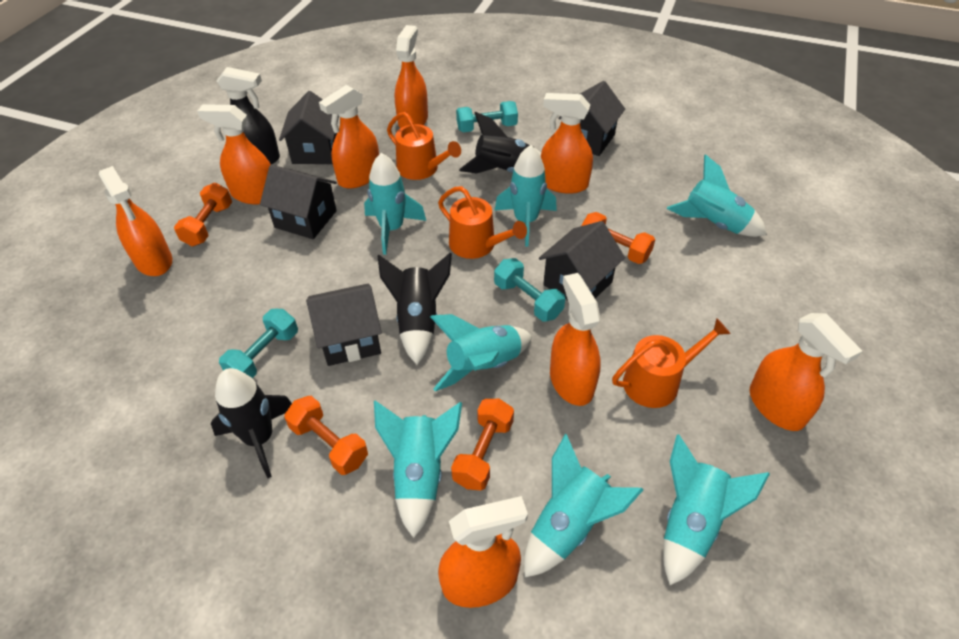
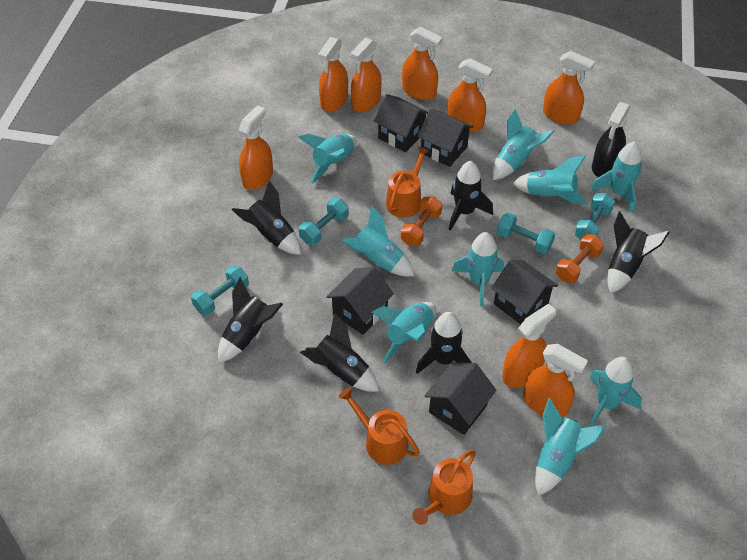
black rocket: [211,368,292,478] [378,253,452,365] [459,112,541,174] = 3 -> [218,277,283,363] [232,181,301,255] [300,312,379,392] [416,312,472,374] [449,161,493,230] [607,211,670,294] = 6
orange dumbbell: [174,183,232,246] [284,396,368,475] [451,399,514,491] [581,212,655,264] = 4 -> [401,196,442,246] [556,234,604,283] = 2
turquoise dumbbell: [219,309,298,378] [456,101,518,132] [494,258,565,321] = 3 -> [191,265,249,316] [299,198,349,245] [497,212,555,254] [574,193,615,240] = 4
turquoise rocket: [364,153,426,255] [374,400,462,538] [430,314,532,391] [494,145,557,247] [524,434,643,577] [663,434,770,585] [667,154,767,237] = 7 -> [298,134,357,184] [343,205,414,277] [372,302,436,363] [452,232,504,307] [492,109,555,180] [512,155,588,205] [535,398,607,496] [589,357,642,427] [591,141,642,213] = 9

